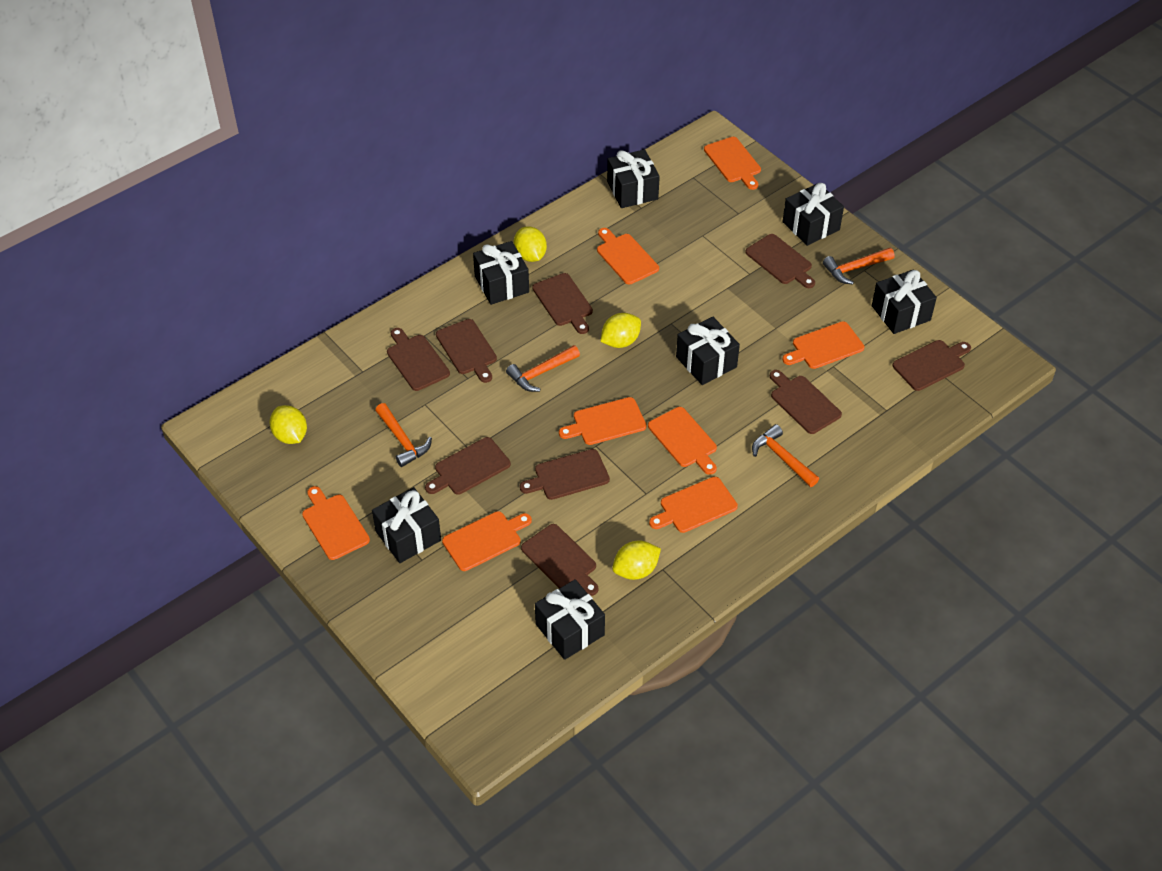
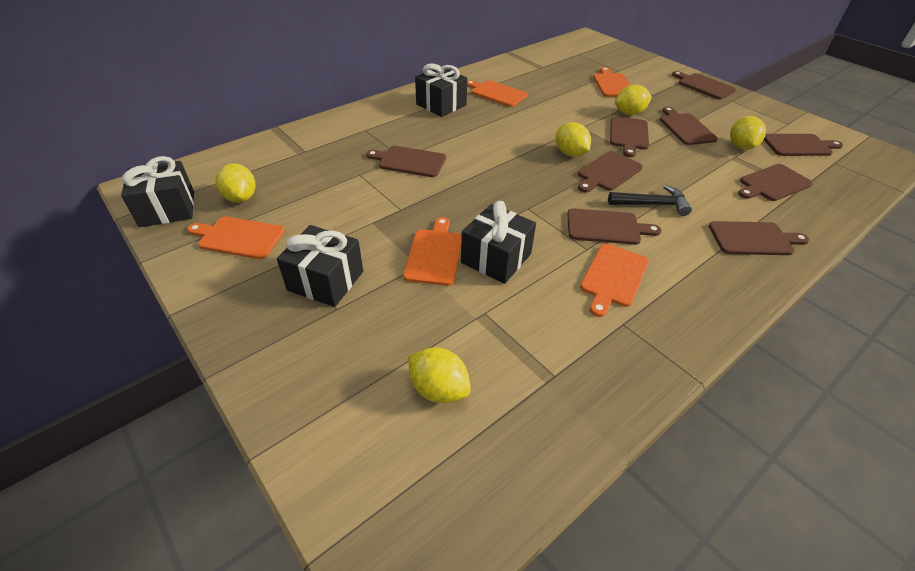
black gift: [372,487,441,563] [473,241,529,305] [535,579,605,660] [607,149,660,208] [676,317,740,385] [782,183,844,246] [872,269,937,334] = 7 -> [121,156,194,227] [277,225,363,307] [415,63,467,117] [461,201,536,284] = 4
black hammer: none = 0 -> [608,185,692,216] = 1
orange cutting board: [302,486,370,560] [442,511,532,571] [559,397,646,445] [597,228,659,285] [648,407,717,475] [649,477,738,533] [704,137,761,190] [782,321,864,369] = 8 -> [187,217,285,259] [403,217,462,286] [467,80,528,107] [580,244,649,317] [593,67,630,97] = 5
orange hammer: [375,403,432,467] [506,345,580,392] [752,424,819,487] [823,248,895,285] = 4 -> none = 0
yellow lemon: [269,405,307,444] [514,226,547,262] [600,313,641,348] [612,541,661,580] = 4 -> [216,163,256,203] [408,347,471,403] [556,122,591,157] [615,85,652,115] [730,116,766,150] = 5

